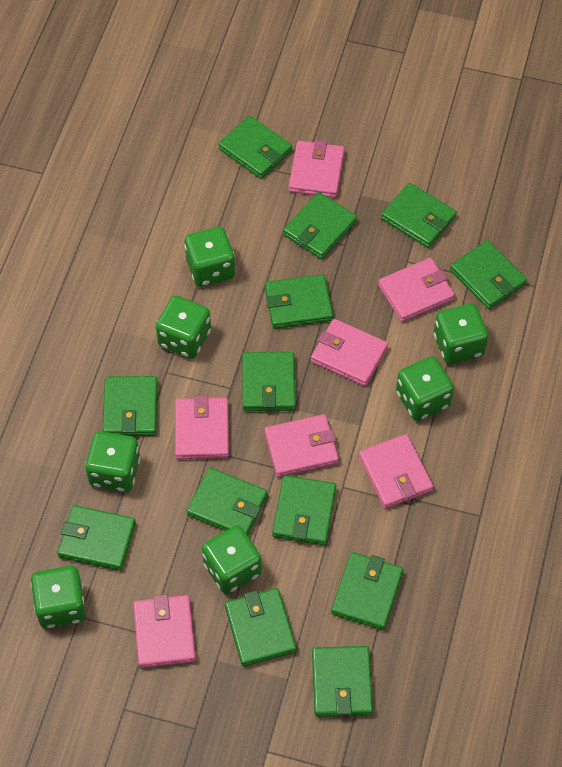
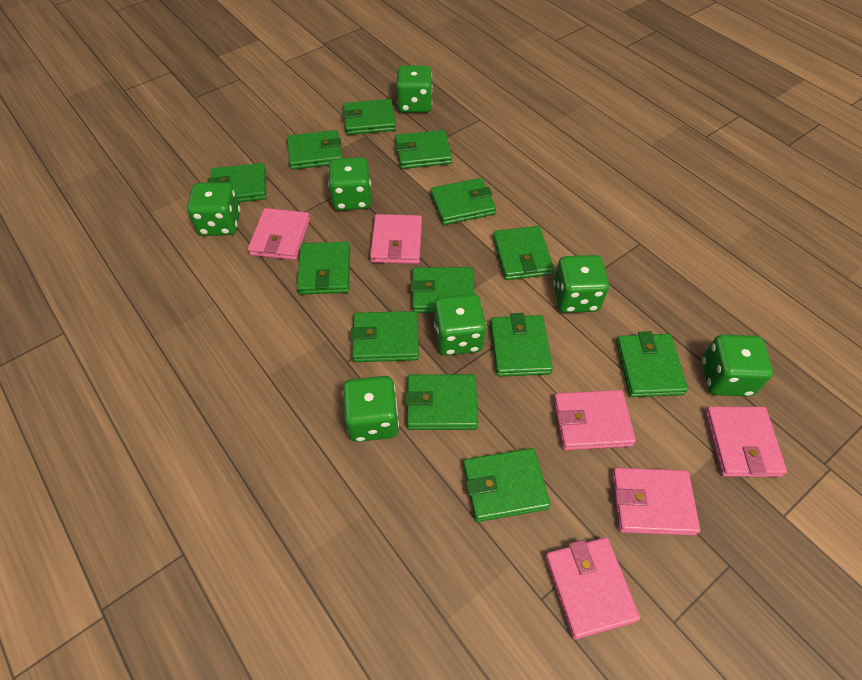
pink wallet: [133,594,196,668] [175,395,229,459] [264,414,339,477] [289,140,345,198] [311,319,388,386] [359,434,434,509] [378,258,455,322] = 7 -> [248,208,310,260] [370,214,422,264] [545,537,640,639] [553,390,636,450] [612,468,700,535] [705,406,787,477] = 6

